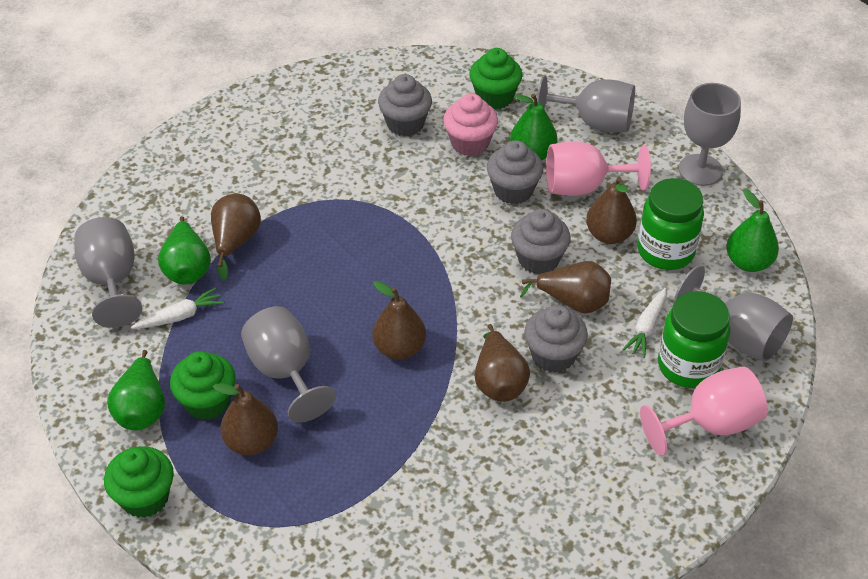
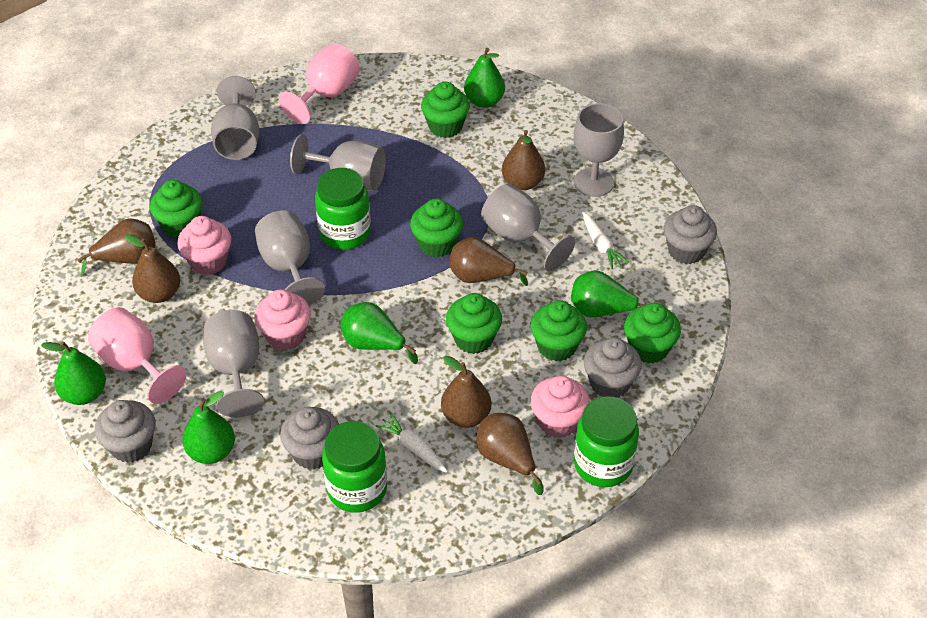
green cupcake: [104,446,174,518] [170,351,236,420] [470,48,522,110] = 3 -> [150,180,203,238] [410,198,463,257] [421,81,470,138] [446,293,502,354] [530,300,587,361] [624,303,681,364] = 6
green jar: [638,178,704,270] [658,291,730,388] = 2 -> [315,168,371,250] [322,421,387,513] [574,396,639,487] = 3
green pear: [107,350,165,430] [158,216,211,284] [510,94,557,160] [726,190,779,272] = 4 -> [41,341,106,405] [182,391,235,464] [340,302,418,364] [464,48,505,108] [571,270,644,317] = 5
grey goblet: [75,217,142,328] [241,306,336,423] [537,75,635,132] [674,266,793,362] [679,83,741,186] = 5 -> [203,310,264,417] [211,76,259,160] [255,210,325,305] [290,134,386,191] [481,184,575,271] [574,103,624,197] = 6
pink cupcake: [443,93,498,156] = 1 -> [177,216,231,275] [254,289,311,350] [530,376,590,438] = 3

